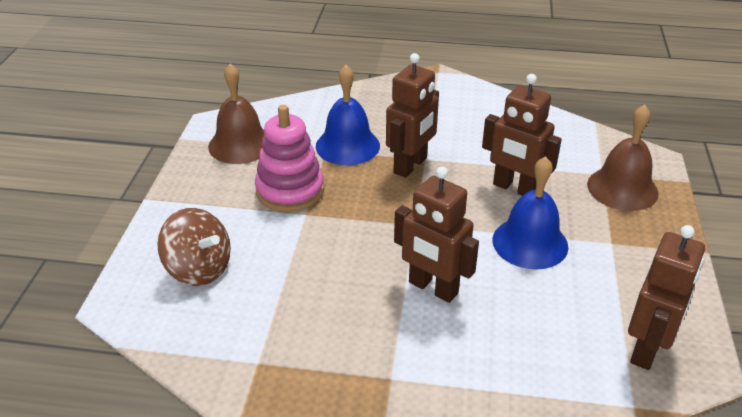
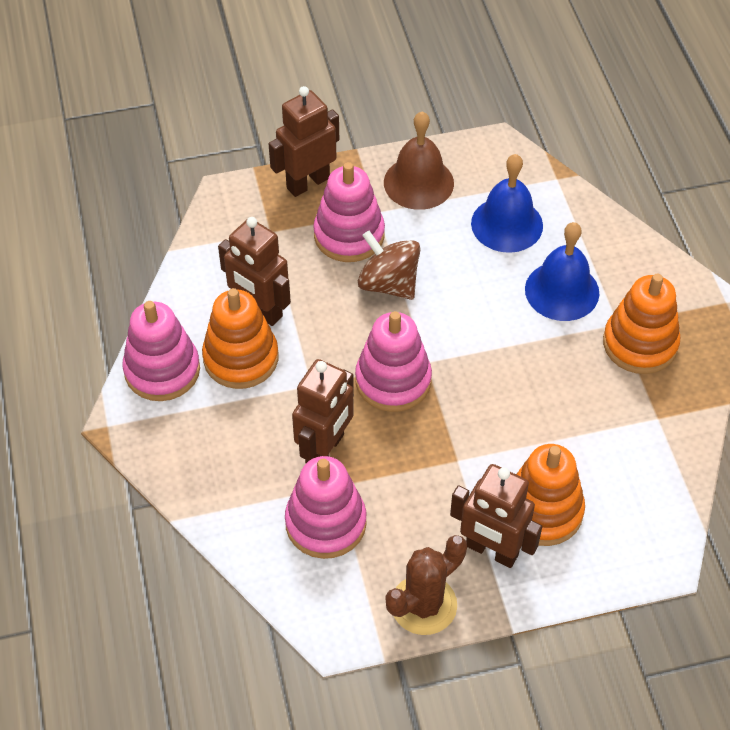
brown bell: [208,64,264,164] [587,105,659,211] = 2 -> [384,112,454,210] = 1
brown cactus: none = 0 -> [386,535,467,635] = 1
orange stacking toy: none = 0 -> [202,288,278,389] [516,444,585,546] [603,274,680,374] = 3
pink stacking toy: [255,105,324,212] = 1 -> [122,301,200,401] [285,456,367,559] [313,162,385,262] [355,311,432,412] = 4

